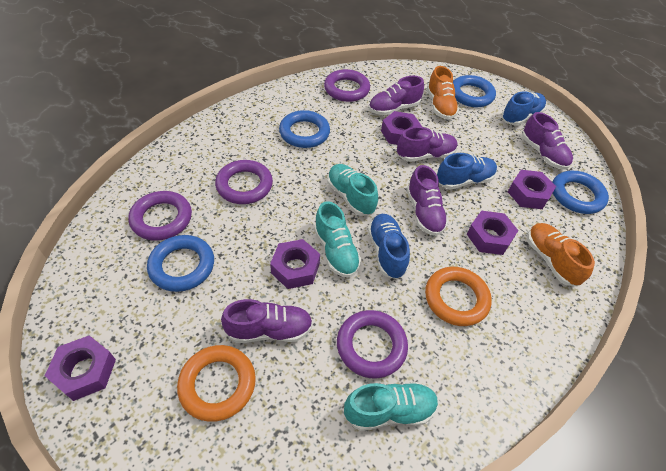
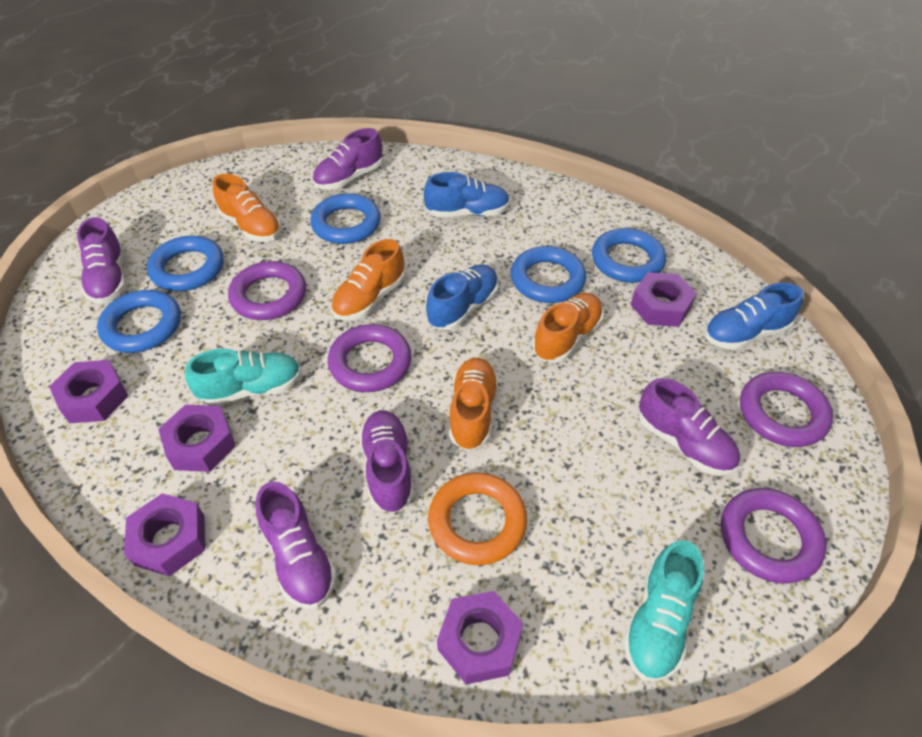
blue ring: [147,235,214,292] [279,110,330,148] [453,75,496,107] [552,171,609,214] = 4 -> [97,290,181,353] [147,236,224,291] [310,193,381,244] [511,246,586,303] [592,228,666,283] = 5
orange ring: [177,345,256,422] [425,267,492,326] = 2 -> [428,472,527,565] = 1
orange shoe: [427,66,459,119] [527,223,595,286] = 2 -> [213,174,281,242] [331,239,405,320] [449,357,498,451] [533,293,604,363] = 4
turquoise shoe: [314,201,361,278] [327,164,378,216] [344,382,438,431] = 3 -> [185,349,302,406] [623,540,704,682] = 2

